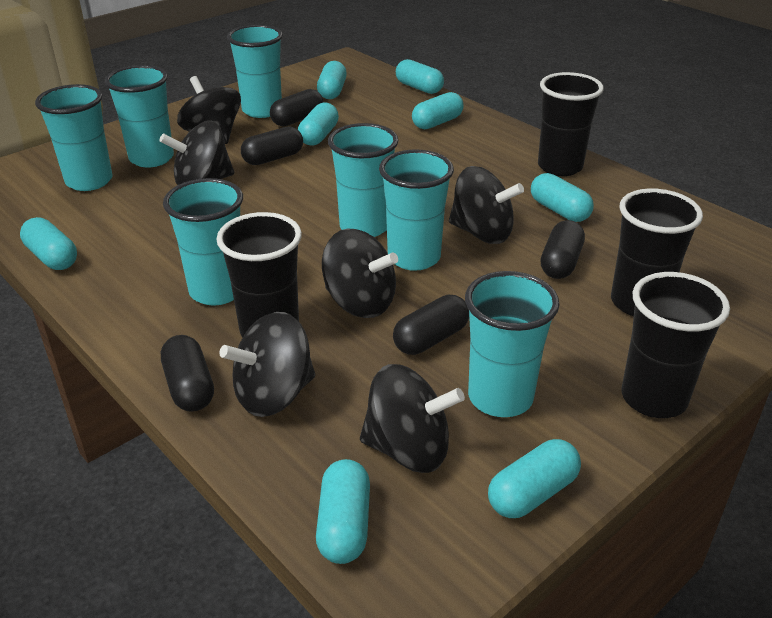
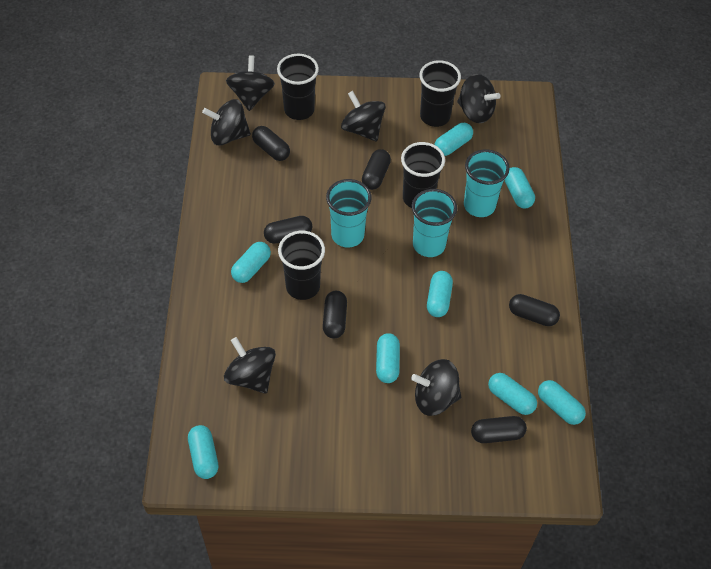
black capsule: [161,335,214,412] [241,126,303,165] [270,89,323,126] [393,295,469,355] [541,220,585,279] = 5 -> [252,126,290,161] [264,216,312,244] [323,291,347,339] [362,149,391,190] [471,416,527,443] [509,294,560,326] = 6
turquoise cup: [35,84,113,191] [105,65,174,168] [163,178,243,306] [227,25,283,118] [328,123,398,237] [379,149,454,271] [465,271,560,417] = 7 -> [326,179,372,247] [412,189,457,257] [464,149,510,217] = 3

